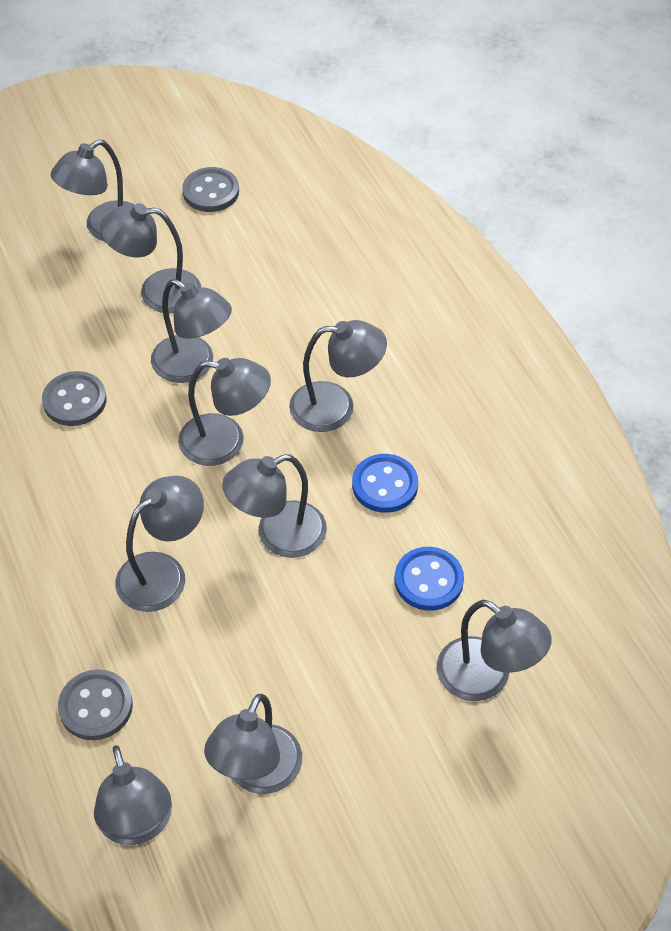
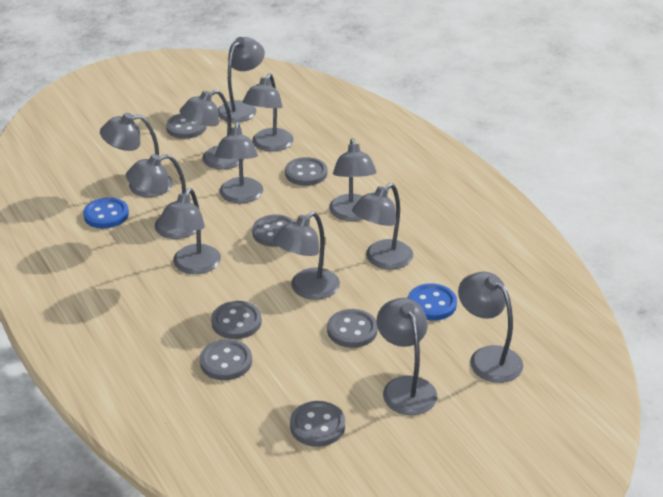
grey button: [42,371,107,426] [58,669,133,740] [182,167,239,212] = 3 -> [166,114,207,139] [200,339,252,380] [211,301,262,339] [252,215,295,247] [285,157,327,186] [290,401,345,447] [327,309,378,348] = 7
grey lamp: [51,140,135,241] [94,745,172,845] [100,203,201,313] [115,475,204,612] [151,279,232,383] [178,358,271,466] [204,694,302,794] [222,454,327,558] [289,320,387,432] [437,600,552,701] = 10 -> [100,113,173,197] [126,154,197,239] [158,188,221,274] [180,90,244,169] [215,122,263,203] [218,37,265,123] [243,73,293,151] [273,212,340,300] [329,138,377,221] [352,183,413,270] [377,298,437,415] [458,272,523,383] = 12

